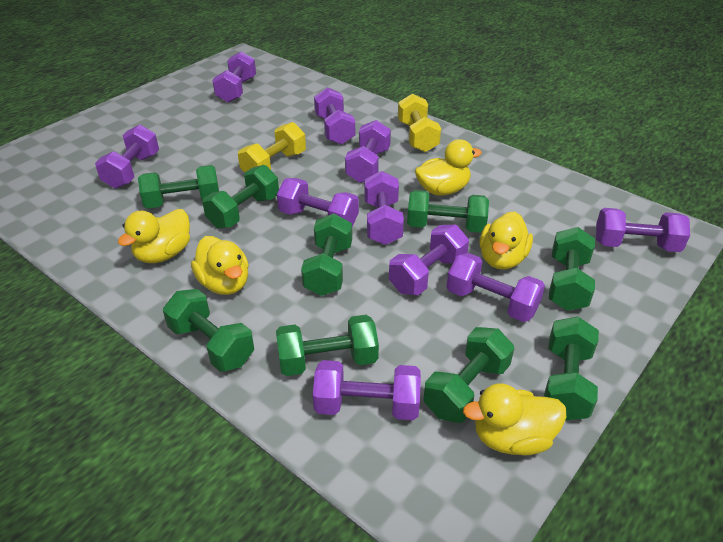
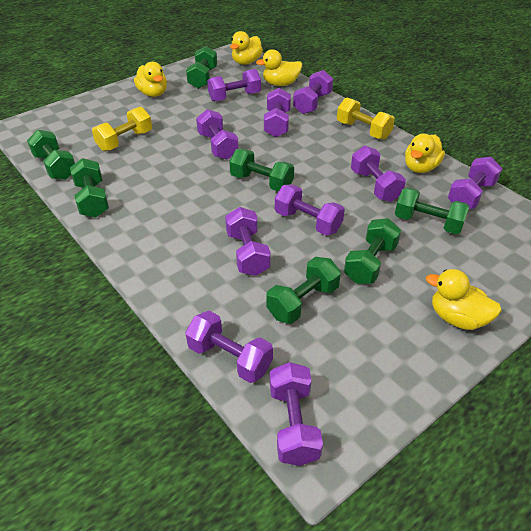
green dumbbell: [138,165,219,209] [163,289,254,372] [202,165,279,229] [276,315,379,376] [301,213,352,296] [407,190,489,233] [424,327,514,423] [544,317,599,420] [549,227,595,311] = 9 -> [27,130,75,180] [70,158,109,217] [186,46,217,89] [229,149,294,192] [266,257,341,324] [344,218,401,284] [395,187,469,234] = 7

